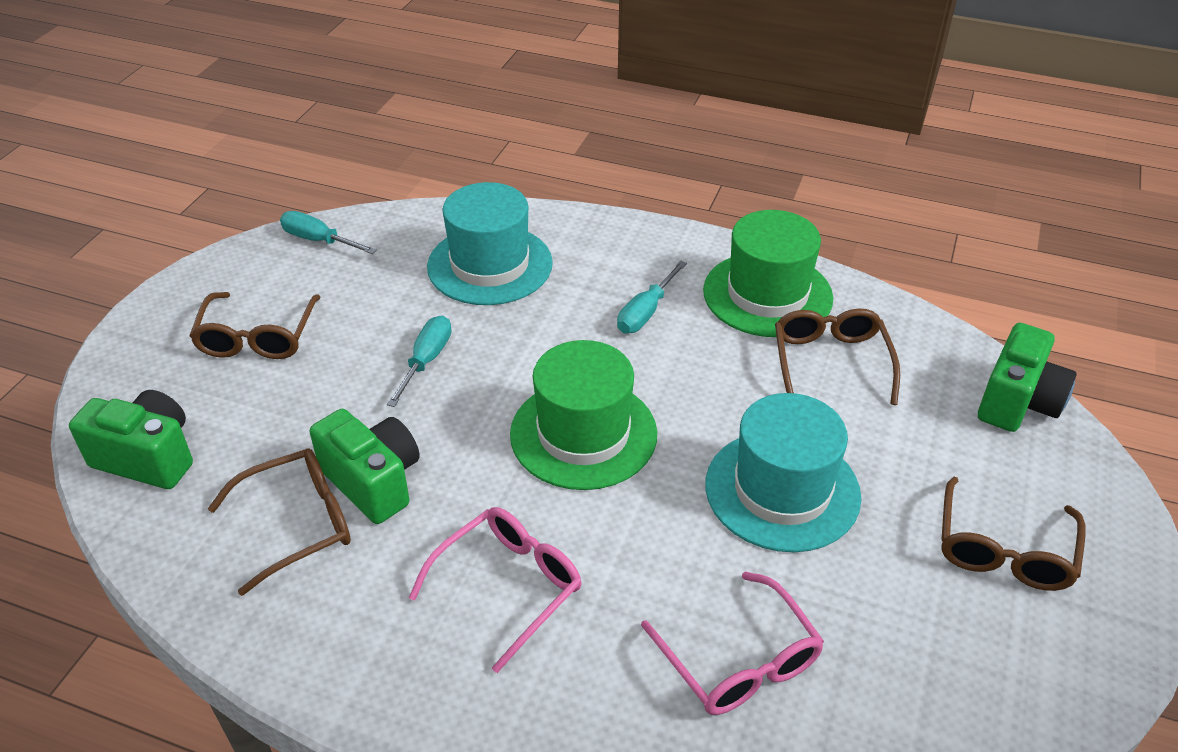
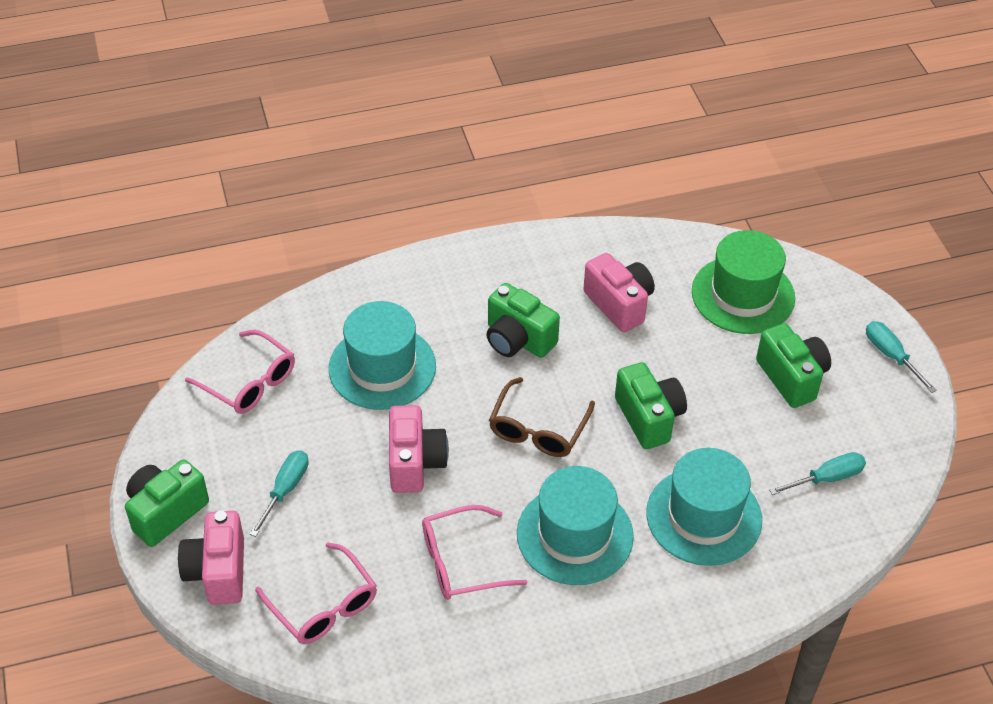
brown glasses: [189,292,320,359] [208,448,351,596] [775,308,900,405] [941,477,1086,591] = 4 -> [489,377,595,457] = 1
green camera: [69,390,193,489] [310,409,420,524] [978,323,1077,432] = 3 -> [125,459,209,547] [486,283,560,358] [615,362,687,449] [756,323,831,408] = 4
green hat: [510,340,657,490] [703,210,833,337] = 2 -> [692,230,795,334] = 1
pink camera: none = 0 -> [178,511,244,605] [389,405,449,493] [583,253,655,332] = 3
pink glasses: [409,507,582,673] [641,572,824,715] = 2 -> [185,330,295,414] [255,542,377,644] [422,505,527,600] = 3
turquoise hat: [427,182,553,305] [705,393,861,552] = 2 -> [329,301,436,410] [517,466,634,585] [646,448,762,566] = 3

